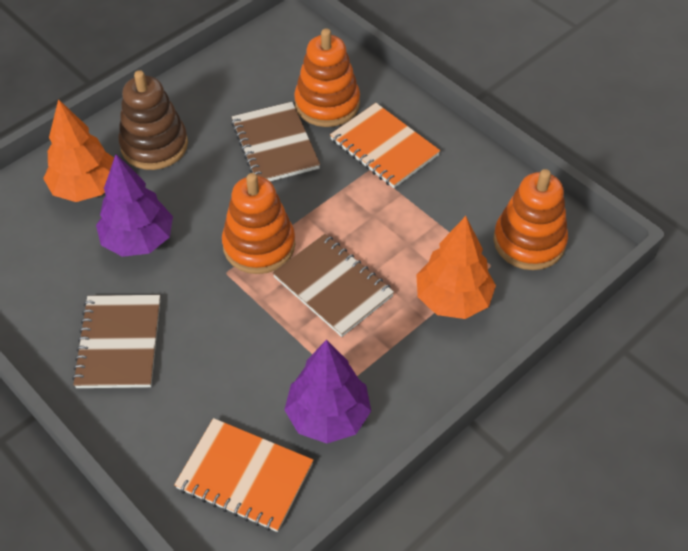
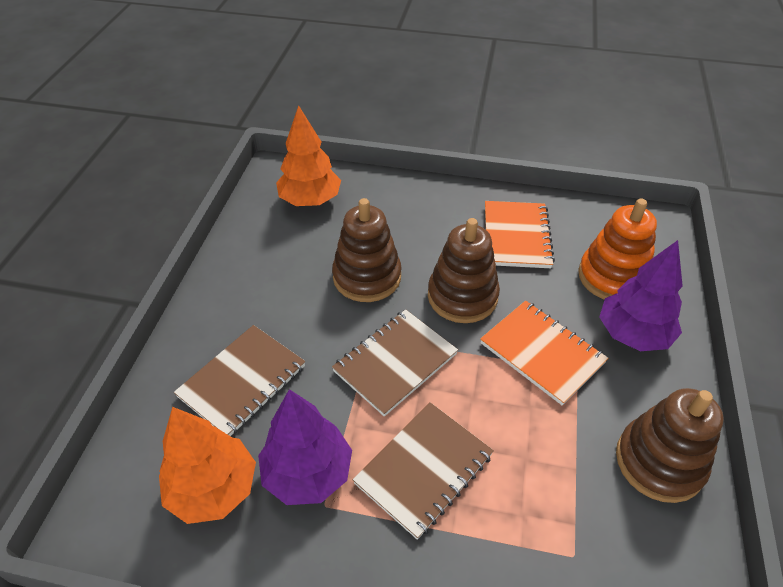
brown stacking toy: [118,70,188,170] = 1 -> [332,198,402,302] [428,218,500,323] [616,388,724,503] = 3
orange stacking toy: [222,173,295,274] [294,28,360,127] [493,169,568,270] = 3 -> [578,199,657,300] = 1

